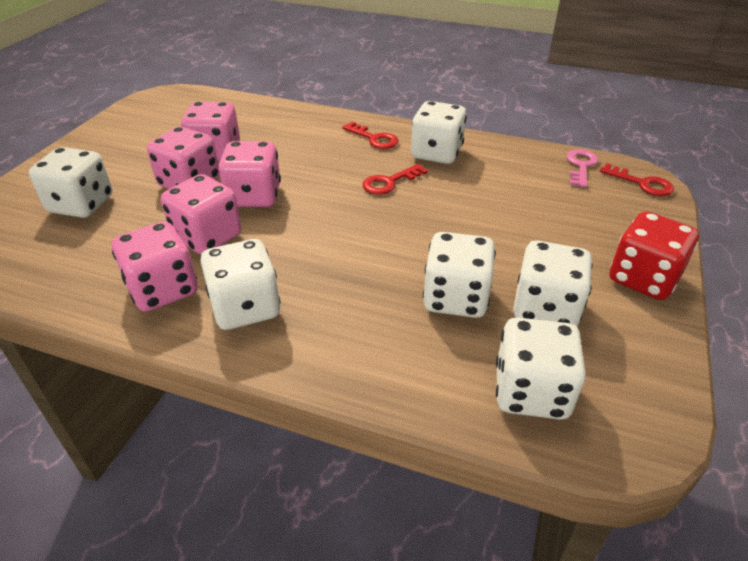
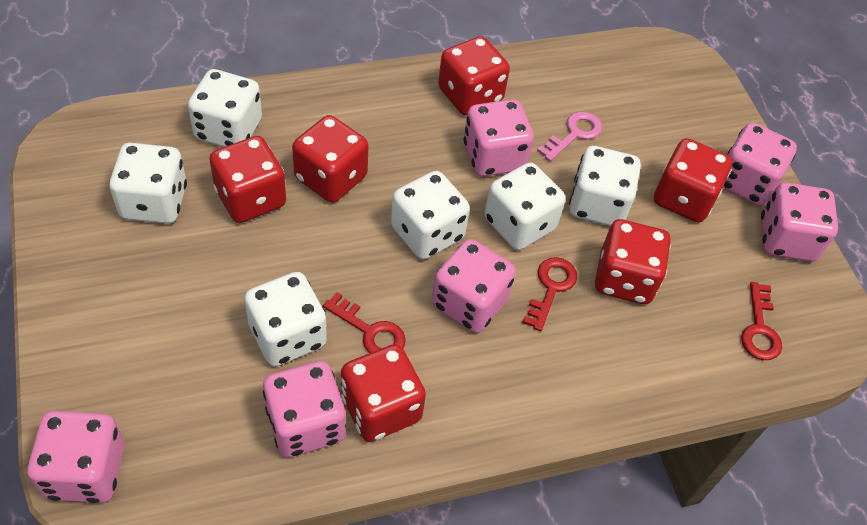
pink dice: [112,221,198,312] [147,127,219,189] [161,174,241,254] [181,102,240,161] [218,141,281,207] = 5 -> [27,411,125,503] [263,361,346,457] [432,239,516,333] [464,99,534,177] [723,122,797,206] [761,183,838,262] = 6
red dice: [610,211,699,300] = 1 -> [209,136,286,223] [292,115,369,203] [341,344,426,442] [438,36,510,115] [595,219,671,304] [654,138,732,222] = 6

